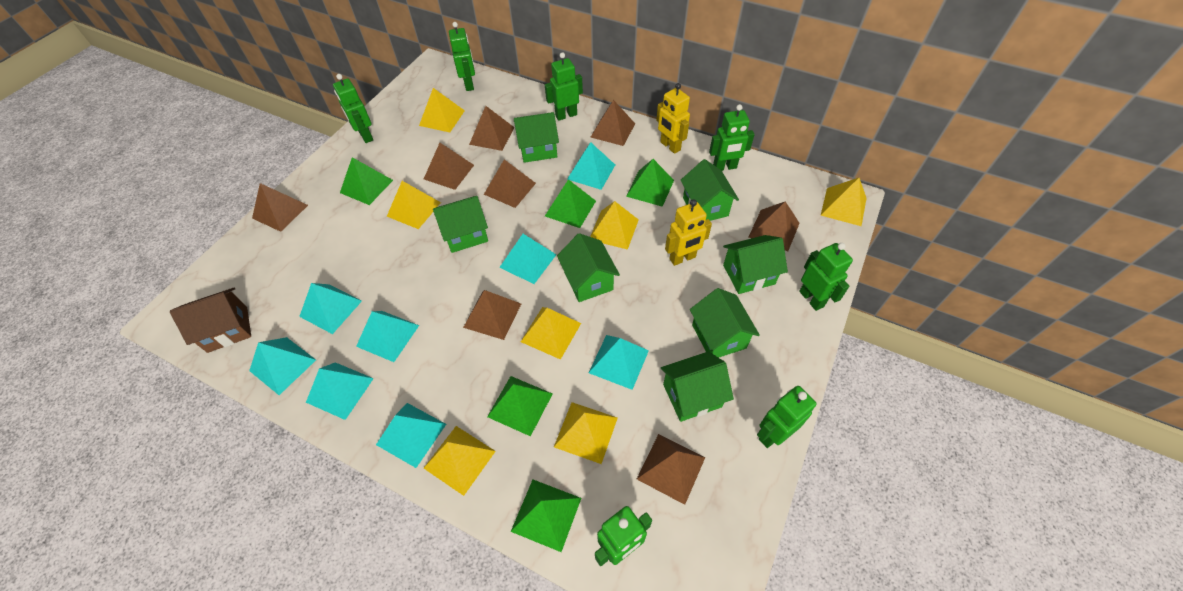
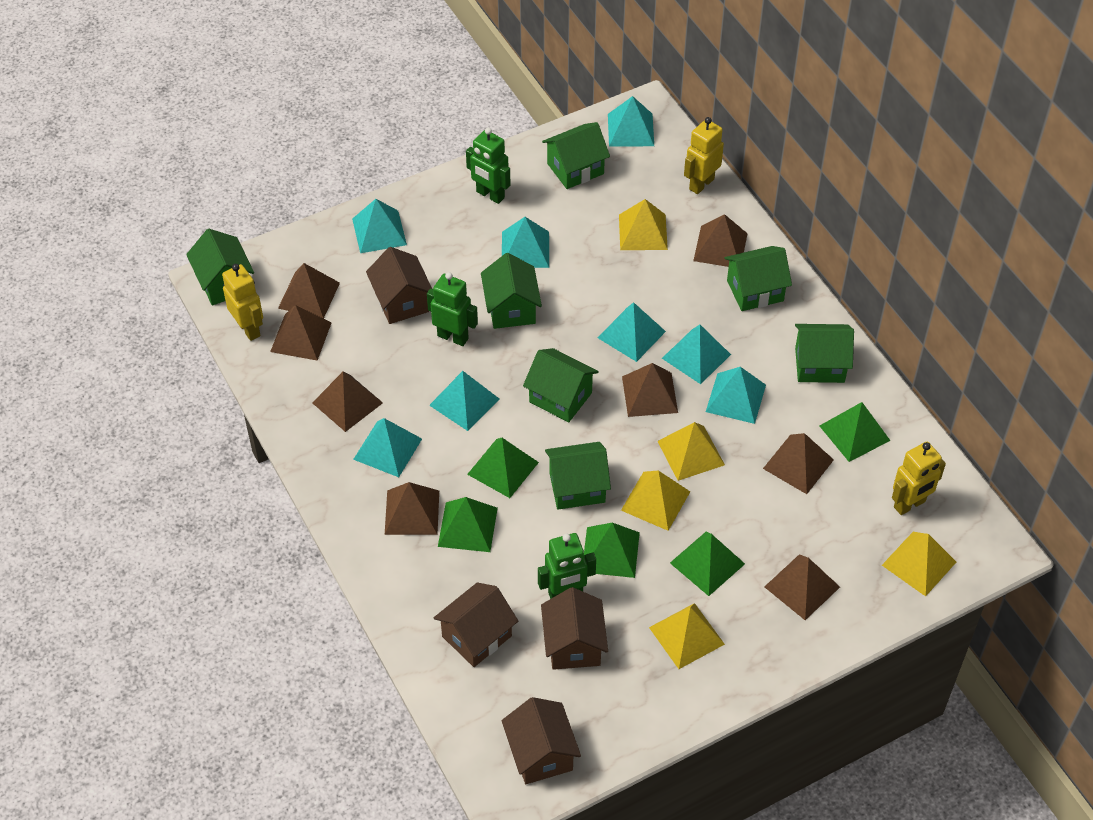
brown house: [170,287,251,353] = 1 -> [366,247,432,324] [434,582,518,667] [501,697,581,784] [541,587,608,670] = 4
green robot: [333,74,373,143] [449,22,475,91] [545,52,583,121] [595,506,652,566] [709,104,755,171] [757,386,817,448] [799,243,853,311] = 7 -> [427,272,478,346] [466,128,511,204] [538,533,596,599] = 3
yellow pyramid: [387,181,441,229] [419,88,465,132] [424,426,496,496] [521,307,581,360] [554,402,618,464] [590,201,639,250] [821,178,867,226] = 7 -> [619,199,668,250] [621,471,690,531] [649,603,725,669] [657,422,725,481] [882,532,956,596] = 5
yellow robot: [656,83,690,154] [665,199,712,266] = 2 -> [222,264,263,341] [684,117,724,194] [892,442,946,515] = 3

